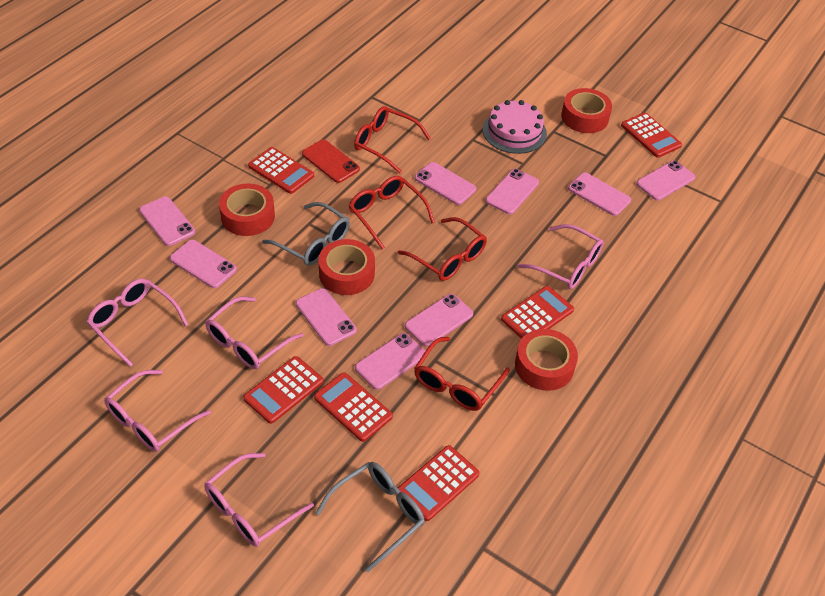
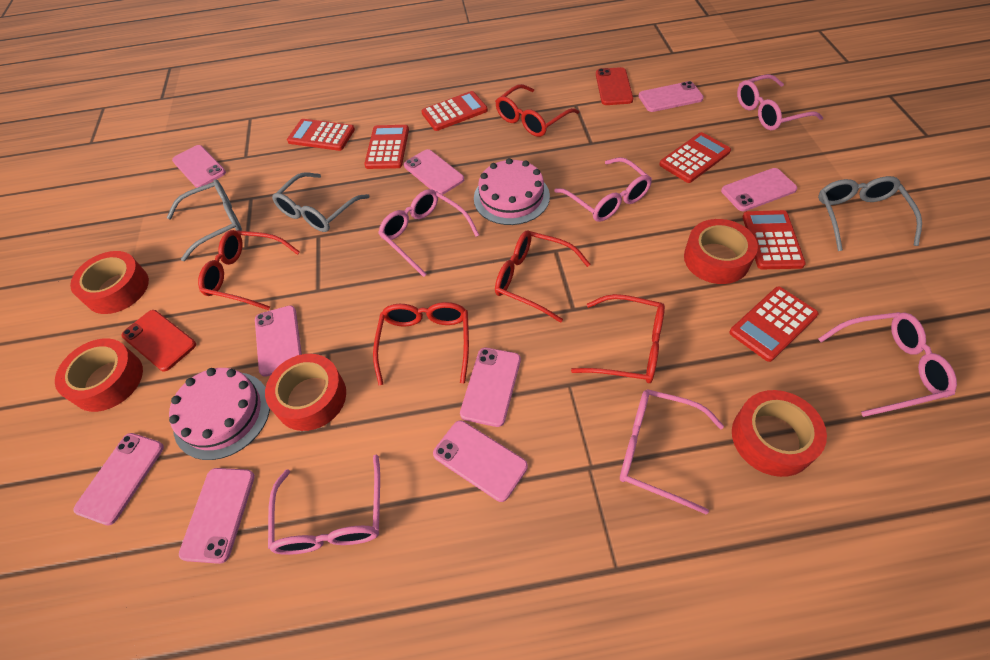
grey glasses: [262,202,350,266] [316,462,425,572] = 2 -> [167,179,242,261] [272,172,369,232] [818,176,922,251] = 3
pink cake: [483,100,547,154] = 1 -> [169,368,270,460] [474,158,550,225] = 2
pink glasses: [87,278,189,367] [104,370,211,452] [204,453,314,547] [205,297,303,369] [518,224,604,289] = 5 -> [268,454,380,555] [378,189,479,277] [554,157,652,222] [620,389,724,514] [737,74,823,130] [818,312,957,417] = 6
red glasses: [349,176,435,249] [354,106,431,173] [398,217,487,281] [414,337,510,411] = 4 -> [198,230,300,310] [373,302,469,385] [495,84,579,137] [495,231,590,323] [571,294,665,383] = 5
red phone: [302,140,360,183] = 1 -> [122,310,196,371] [596,67,633,105] = 2
red tape: [219,183,275,236] [318,239,375,295] [515,329,578,391] [561,88,612,133] = 4 -> [55,338,143,412] [70,251,149,314] [265,354,346,431] [684,219,758,284] [732,390,827,477] = 5

